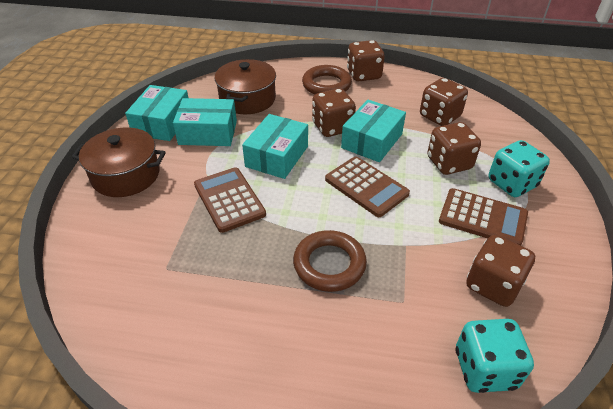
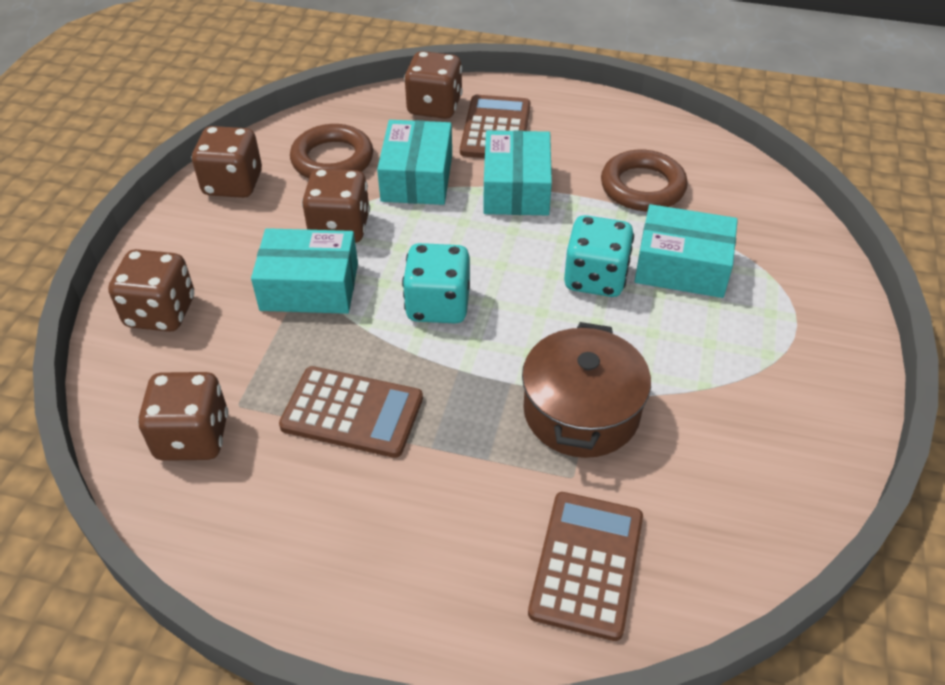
brown pot: [72,127,166,197] [215,59,276,114] = 2 -> [522,322,651,458] = 1

